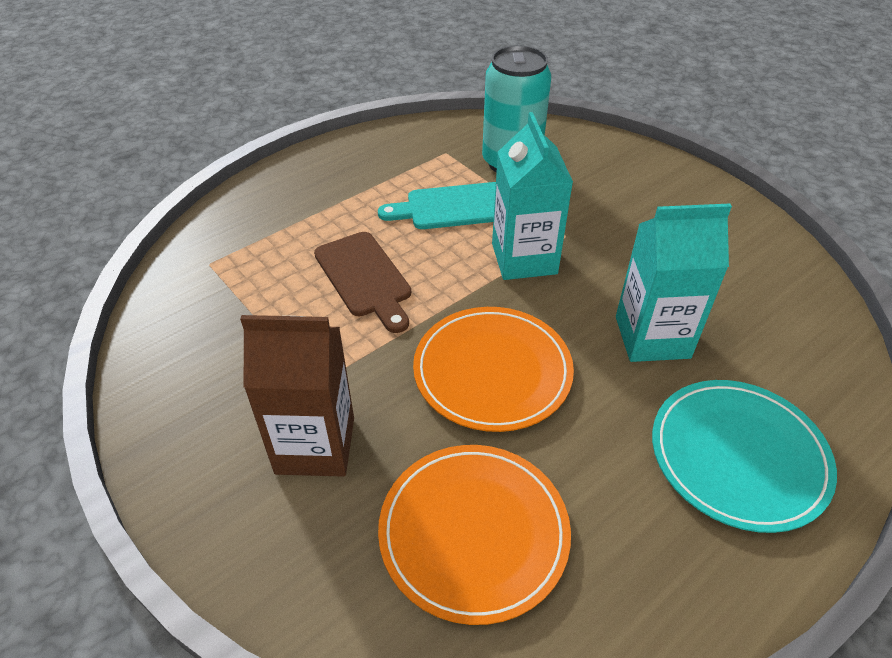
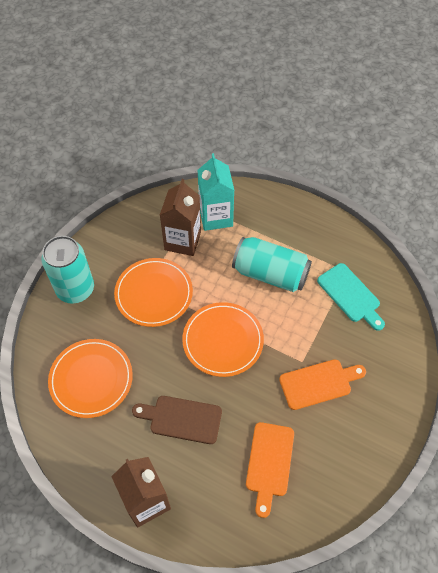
brown carton: [240,315,354,477] = 1 -> [111,457,171,527] [160,179,201,256] = 2
orange cutting board: none = 0 -> [246,422,294,518] [279,359,366,410] = 2
orange plate: [378,445,571,625] [413,307,574,432] = 2 -> [48,339,133,418] [114,258,193,327] [182,302,264,377] = 3
turquoise can: [482,45,551,173] = 1 -> [42,236,94,303] [232,237,312,292] = 2
turquoise carton: [492,112,573,280] [616,203,732,362] = 2 -> [197,153,234,231] = 1
turquoise plate: [652,380,837,533] = 1 -> none = 0

